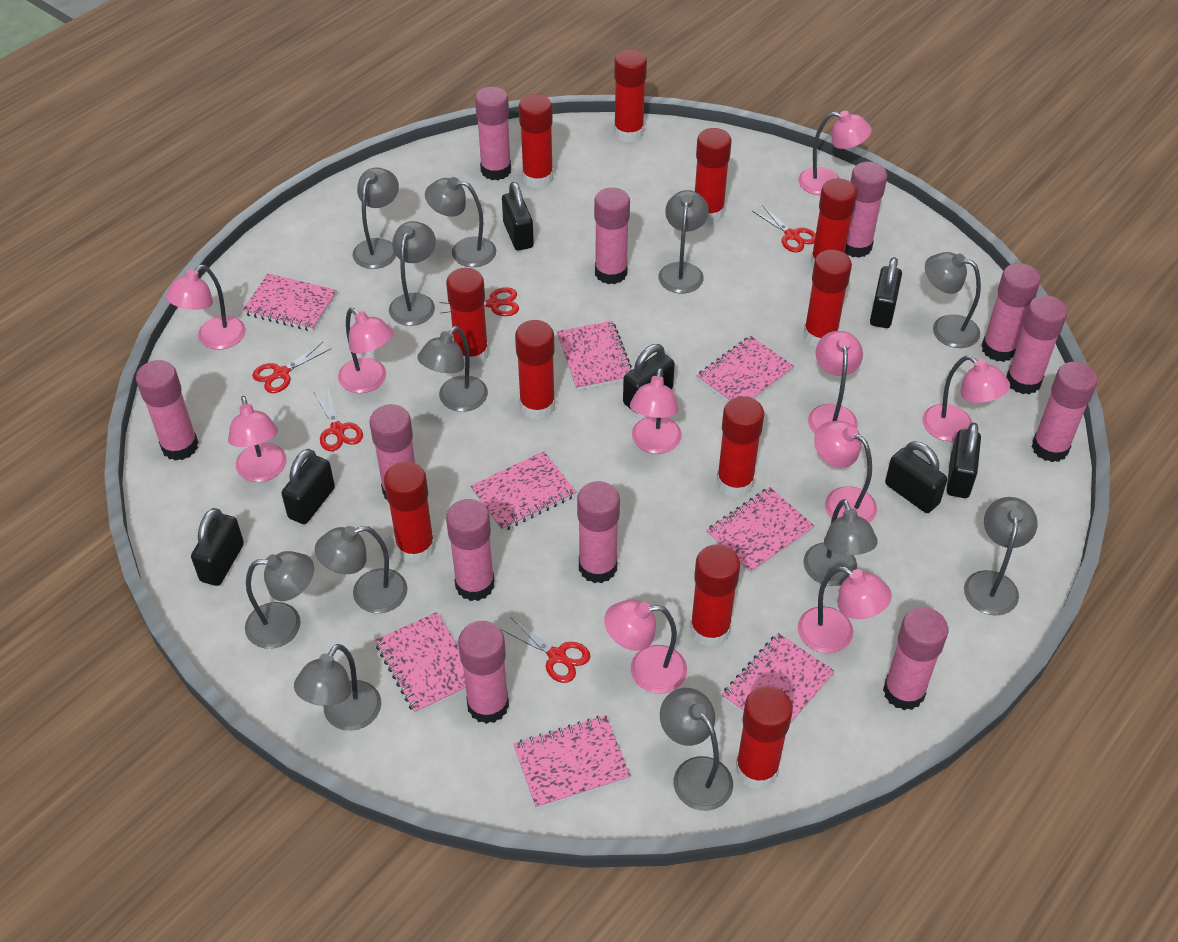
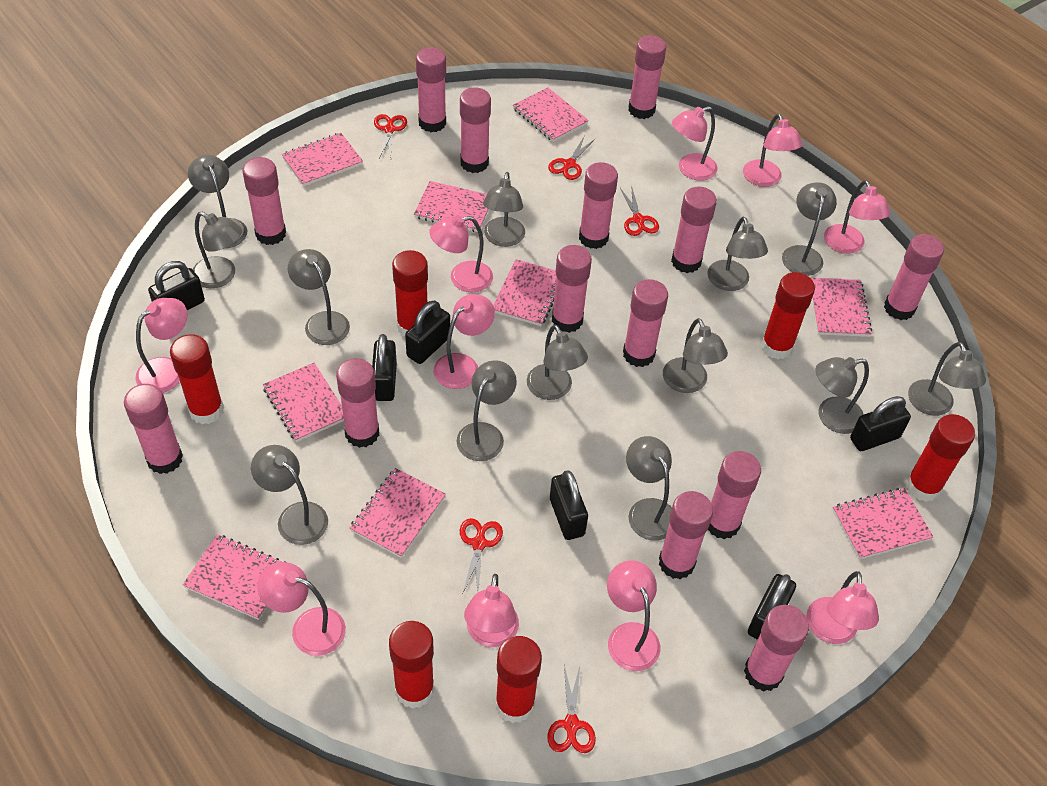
black padlock: [191,508,244,586] [281,449,335,524] [502,182,534,250] [623,344,675,412] [870,257,902,328] [885,441,947,513] [946,423,981,498] = 7 -> [148,261,205,310] [372,334,397,401] [405,300,450,364] [550,470,588,540] [748,574,796,640] [850,396,911,451] = 6
grey lamp: [245,551,314,649] [294,644,381,731] [315,526,408,613] [353,167,399,269] [389,221,436,326] [417,326,488,412] [425,177,496,267] [659,190,709,293] [660,688,733,811] [803,499,878,586] [925,252,981,348] [964,497,1038,616] = 12 -> [188,155,247,248] [193,212,242,288] [251,445,328,545] [288,249,350,345] [456,360,517,461] [483,172,525,247] [527,325,588,400] [626,436,672,541] [663,318,728,393] [707,217,768,291] [782,182,837,276] [815,357,869,434] [908,342,986,416] = 13
pink glue stick: [136,360,199,461] [369,404,415,500] [446,499,495,601] [458,621,509,724] [475,86,511,180] [577,481,620,583] [594,188,630,284] [845,162,887,258] [883,607,948,710] [982,263,1041,362] [1006,295,1068,394] [1032,362,1098,462] = 12 -> [124,384,183,474] [242,157,286,245] [336,358,379,448] [416,47,446,132] [460,87,491,173] [552,245,592,333] [579,162,618,249] [623,279,668,367] [628,35,666,119] [659,491,713,579] [671,187,717,273] [708,451,761,539] [744,605,809,692] [884,234,944,320] = 14
pink notebook: [242,273,337,331] [375,612,466,714] [470,451,576,532] [513,715,631,809] [557,321,632,390] [697,336,794,402] [706,487,814,574] [722,633,835,724] = 8 -> [183,534,286,620] [263,363,344,442] [282,133,363,186] [350,468,446,558] [414,181,489,232] [493,259,556,326] [513,88,589,142] [811,278,872,337] [832,488,933,559] = 9
red glue stick: [384,461,435,563] [446,268,489,367] [515,320,555,420] [519,94,553,188] [614,49,647,142] [690,544,740,647] [695,128,731,223] [717,396,764,497] [735,686,793,789] [803,250,852,347] [811,178,857,268] = 11 -> [170,334,224,424] [389,621,435,709] [392,250,428,336] [495,636,542,723] [761,272,815,359] [906,414,975,502] = 6

